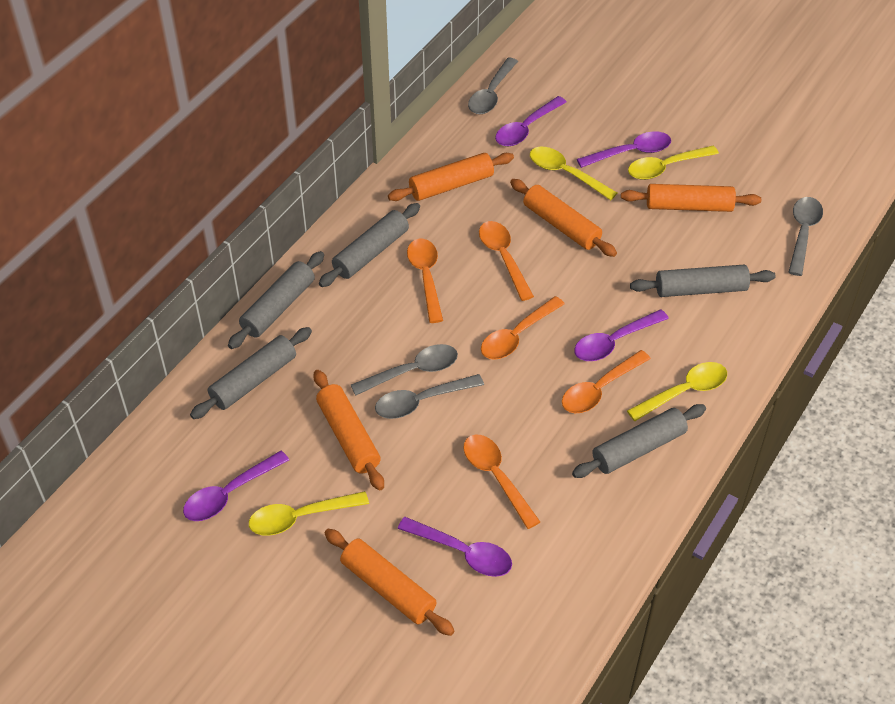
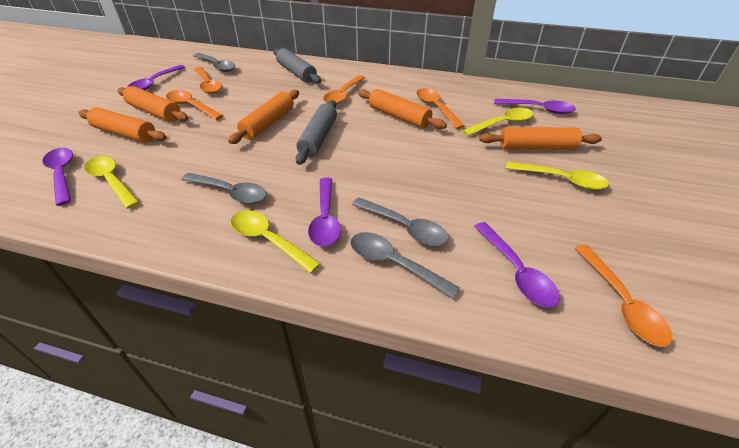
grey rolling pin: [190,327,312,419] [228,251,324,349] [319,203,420,287] [572,404,706,478] [630,265,775,297] = 5 -> [273,48,321,84] [296,100,337,165] = 2

